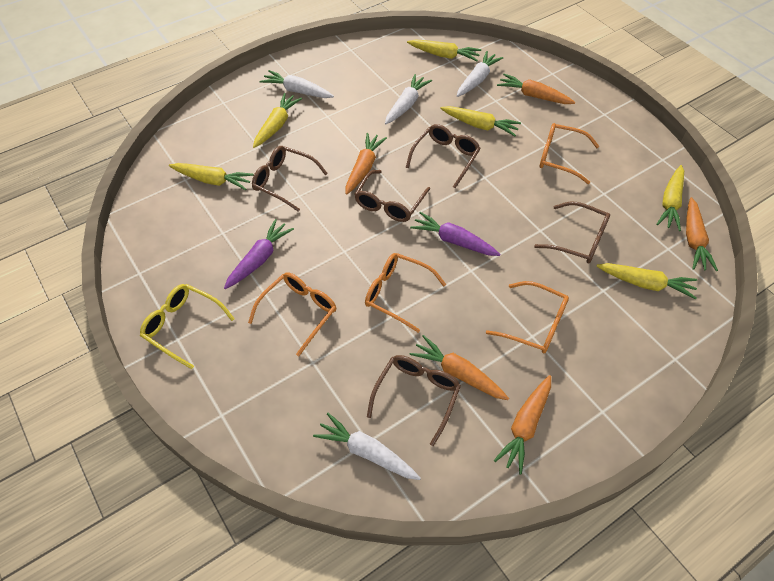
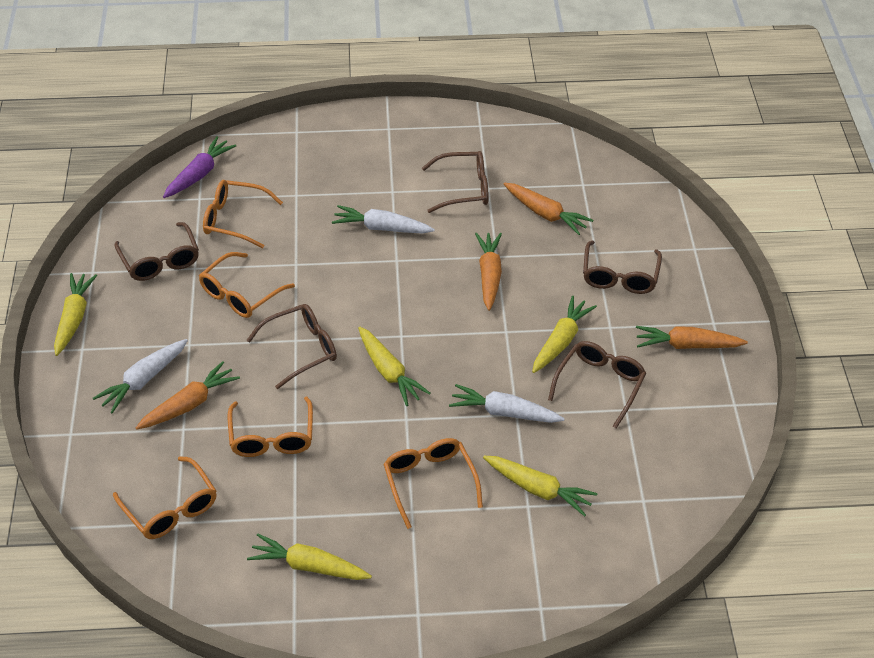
orange carrot: [345,133,387,195] [409,335,509,400] [494,375,551,475] [497,74,575,104] [686,197,718,271] = 5 -> [136,361,240,430] [475,233,502,311] [504,183,593,235] [636,326,748,349] = 4
orange glasses: [248,273,336,356] [365,253,446,333] [486,281,569,354] [539,123,599,184] = 4 -> [113,456,217,539] [199,252,295,318] [203,180,283,248] [228,396,313,457] [383,438,483,529] = 5
purple carrot: [224,219,294,289] [410,212,500,256] = 2 -> [163,136,236,198] = 1
white carrot: [260,70,334,98] [313,413,421,480] [385,74,432,124] [457,51,503,97] = 4 -> [93,339,188,413] [332,205,435,234] [449,384,565,423] = 3
yellow carrot: [169,163,254,190] [253,93,302,148] [407,39,481,61] [440,106,521,136] [596,263,697,299] [657,165,684,231] = 6 -> [54,273,97,356] [247,534,372,580] [358,327,431,406] [483,456,597,517] [532,296,597,373] = 5
yellow glasses: [140,284,235,369] = 1 -> none = 0

